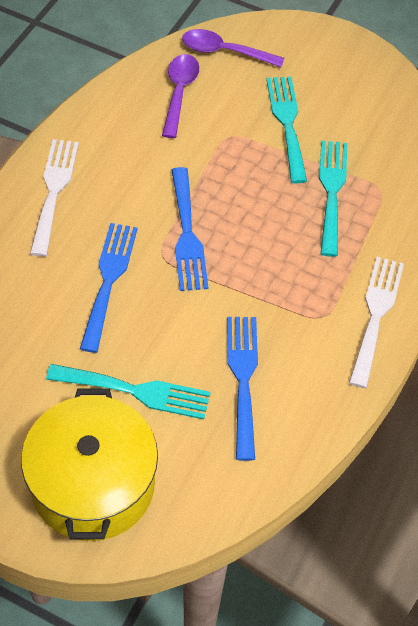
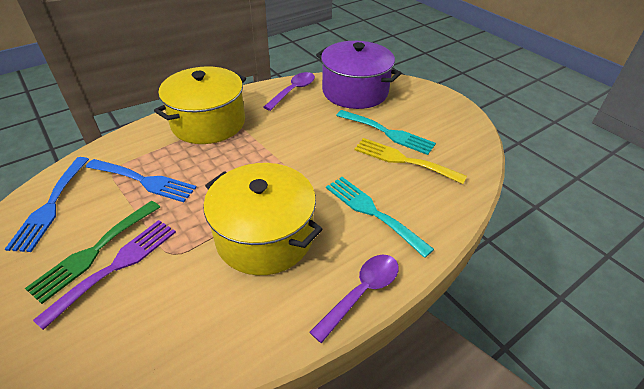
blue fork: [80,223,138,353] [171,167,209,291] [227,317,258,461] = 3 -> [5,157,89,252] [86,159,197,202] = 2
green fork: none = 0 -> [25,201,160,304] = 1
purple fork: none = 0 -> [33,220,176,330] = 1
purple pot: none = 0 -> [316,41,401,109] = 1
turquoise fork: [46,364,211,419] [266,77,307,183] [319,141,348,257] = 3 -> [326,177,434,258] [336,110,436,155] = 2
white fork: [30,139,79,257] [349,257,404,388] = 2 -> none = 0
yellow fork: none = 0 -> [354,138,467,184] = 1
yellow pot: [21,388,158,541] = 1 -> [154,66,246,144] [203,163,322,275] = 2

